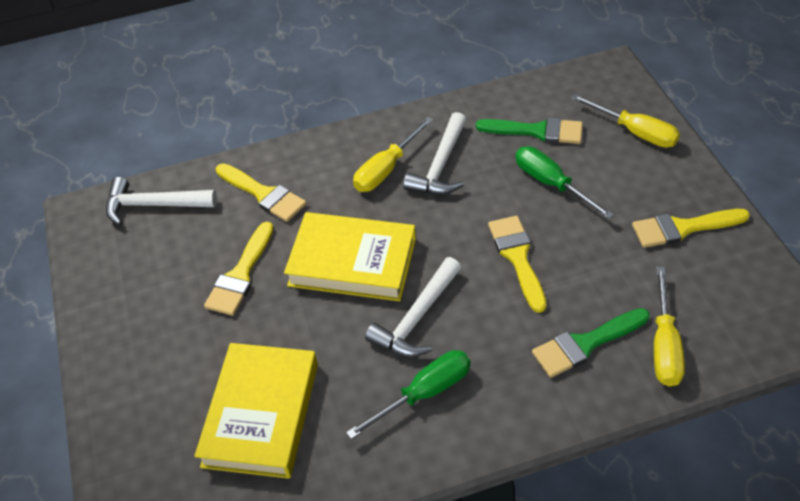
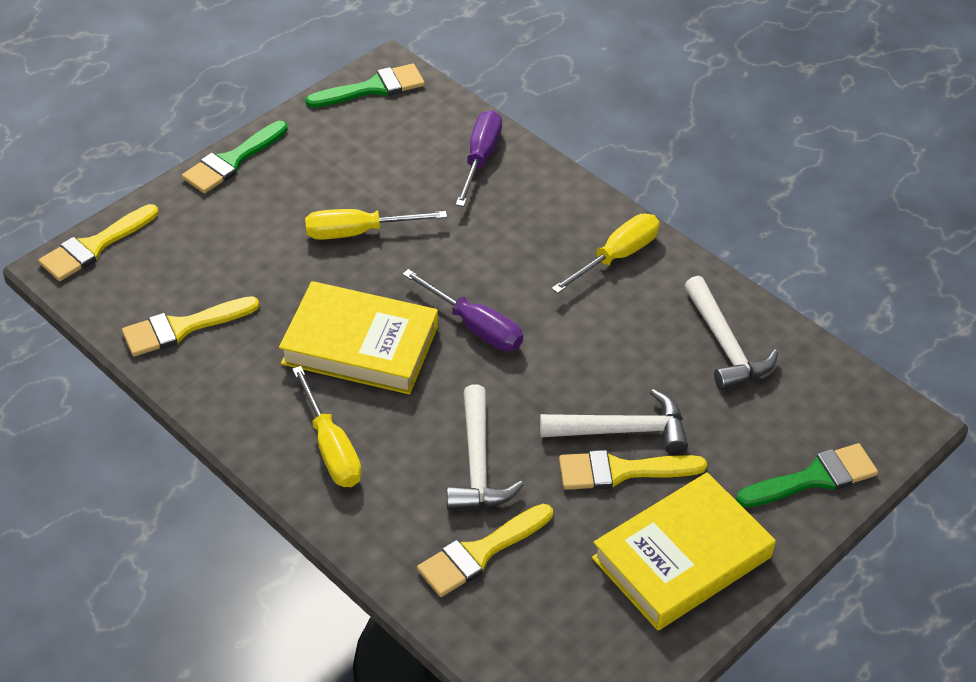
green brush: [476,117,583,144] [532,308,650,378] = 2 -> [182,121,288,193] [306,64,425,108] [736,443,878,507] = 3
green screwdriver: [346,350,471,439] [515,146,614,219] = 2 -> none = 0
purple screwdriver: none = 0 -> [402,269,523,351] [456,110,502,207] = 2

